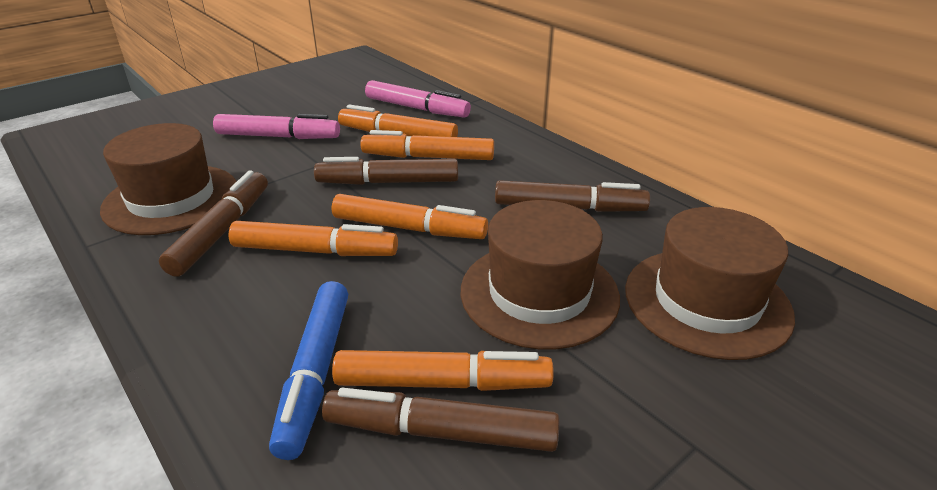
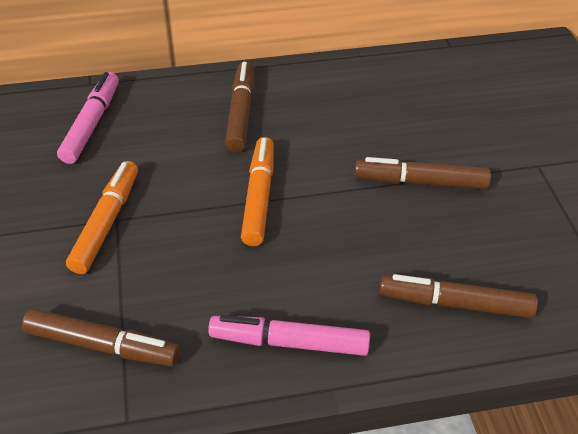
blue marker: [269,281,348,460] = 1 -> none = 0
brown hat: [100,123,237,235] [461,200,620,349] [625,207,795,360] = 3 -> none = 0
orange marker: [229,221,398,256] [332,194,488,239] [332,350,554,391] [338,105,458,137] [361,130,494,160] = 5 -> [66,161,138,274] [241,137,274,246] = 2

